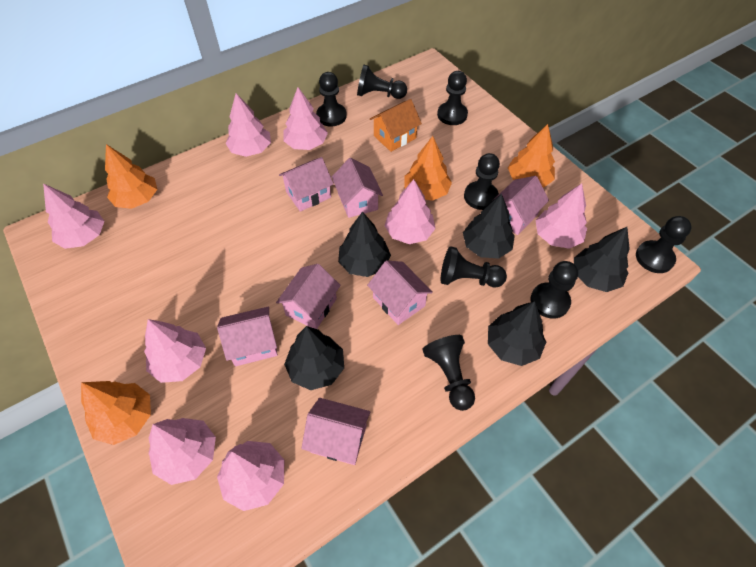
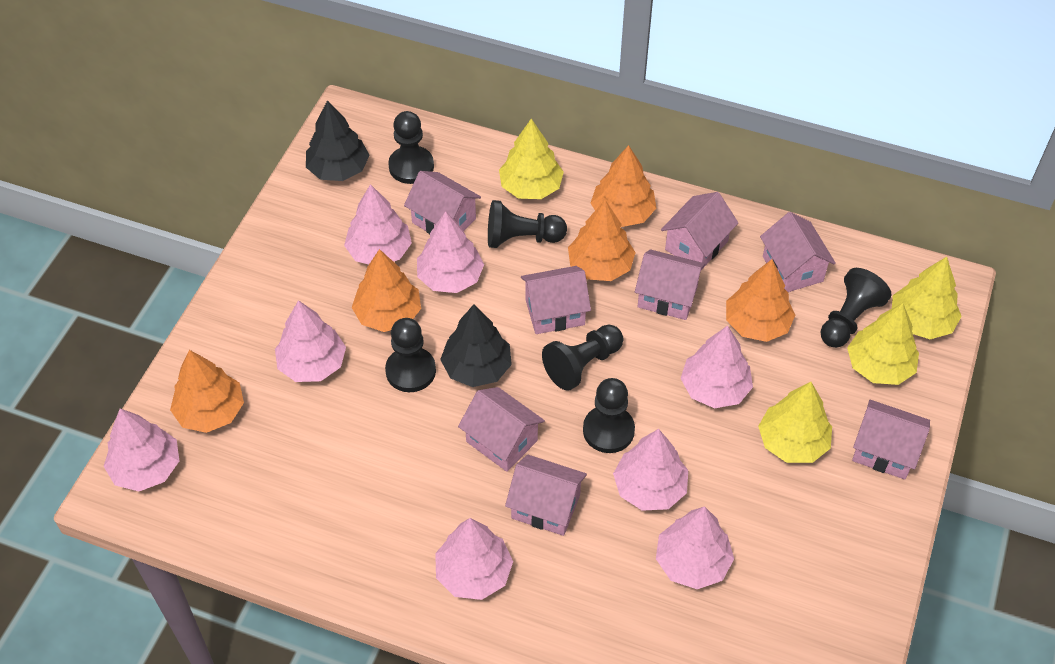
black pawn: [316,72,347,126] [357,65,407,99] [422,335,475,411] [437,71,468,125] [441,246,507,288] [464,153,500,210] [530,261,578,319] [636,216,692,273] = 8 -> [385,318,436,392] [388,111,434,184] [488,200,567,248] [542,325,623,391] [583,378,635,453] [821,268,892,348] = 6
black tree: [284,326,344,390] [338,211,391,277] [463,194,515,258] [488,301,546,366] [574,227,630,292] = 5 -> [306,100,369,181] [440,304,512,387] = 2
orange house: [370,99,422,152] = 1 -> none = 0
orange tree: [81,381,151,445] [105,144,157,209] [404,136,452,201] [508,124,555,188] = 4 -> [170,350,244,433] [352,249,421,332] [568,200,636,281] [591,145,656,227] [726,259,795,342] = 5
pink house: [217,307,278,366] [276,264,341,329] [279,157,334,212] [301,398,371,465] [332,158,383,218] [367,260,433,325] [491,176,549,235] = 7 -> [404,171,481,234] [458,387,545,472] [505,454,587,536] [521,266,591,334] [635,249,705,320] [661,192,738,270] [760,212,836,292] [852,400,930,480] = 8
yellow tree: none = 0 -> [499,119,564,199] [758,382,832,463] [847,303,919,385] [892,257,962,339] = 4

